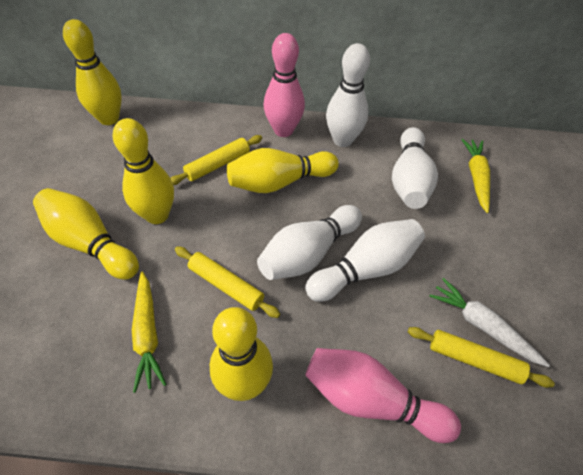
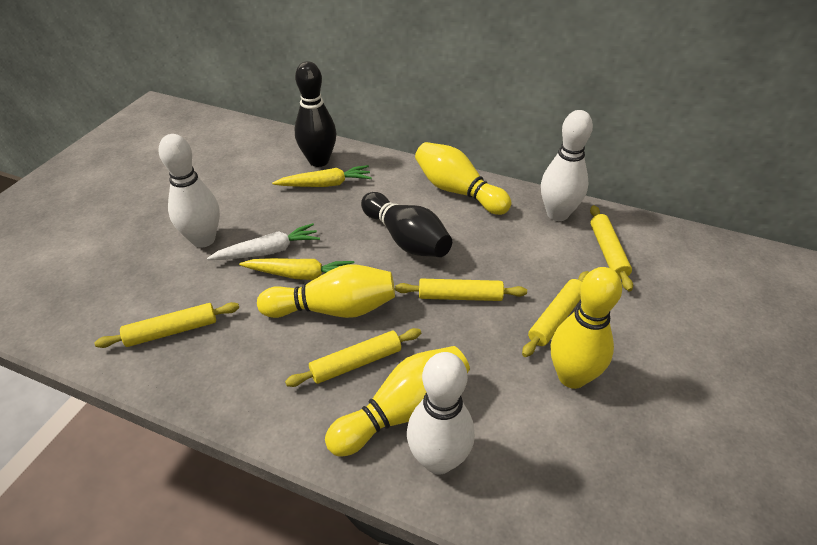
black bowling pin: none = 0 -> [295,61,337,167] [361,192,452,257] = 2
pink bowling pin: [263,33,305,137] [305,348,461,443] = 2 -> none = 0
white bowling pin: [257,205,362,280] [305,219,425,302] [326,43,370,147] [392,127,438,209] = 4 -> [159,134,220,248] [407,352,475,474] [541,110,593,221] = 3
yellow bowling pin: [33,188,139,280] [63,19,122,125] [112,118,174,224] [210,307,273,401] [227,148,339,193] = 5 -> [257,264,395,318] [325,346,470,456] [415,142,511,215] [551,267,622,389] = 4
yellow rolling pin: [171,135,262,185] [175,246,280,318] [408,327,555,388] = 3 -> [95,302,239,348] [285,328,421,387] [395,279,527,301] [522,271,589,357] [590,205,633,291] = 5

